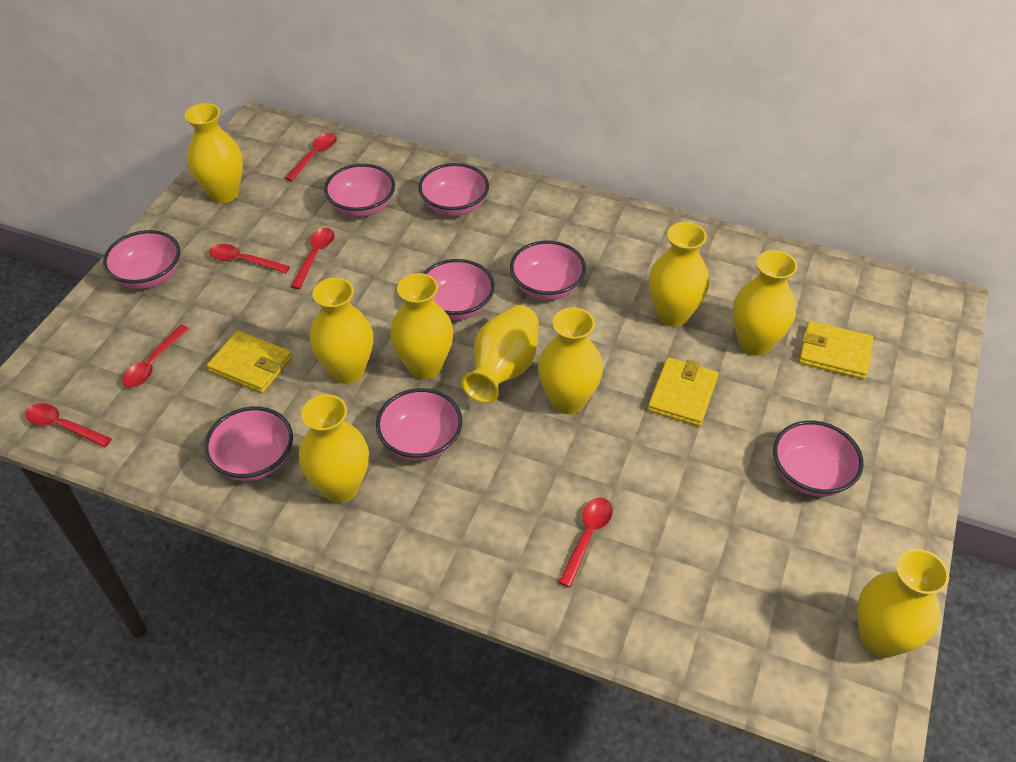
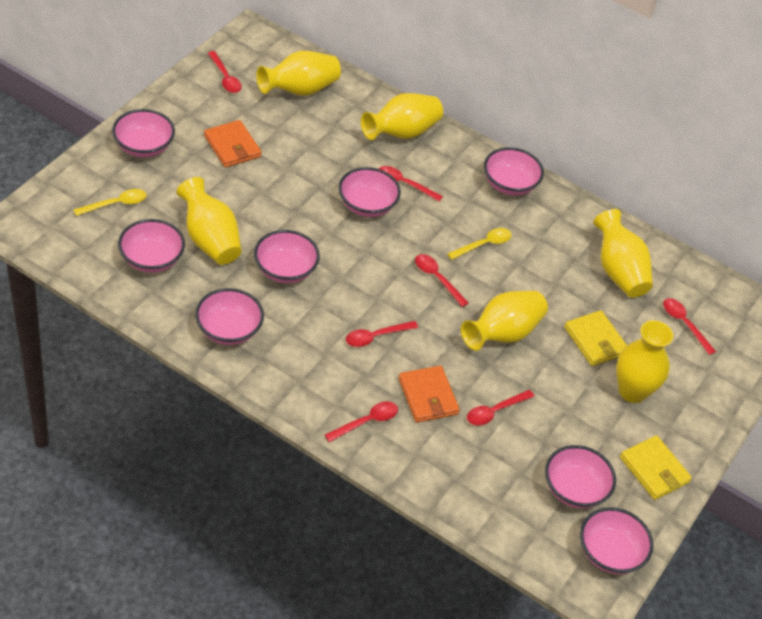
orange wallet: none = 0 -> [204,120,261,167] [399,366,460,423] = 2
red spoon: [25,403,112,447] [122,325,189,388] [209,244,290,273] [285,133,337,181] [291,228,335,289] [558,498,613,587] = 6 -> [208,51,242,93] [325,401,398,442] [346,321,418,347] [379,166,443,202] [415,254,468,307] [467,390,534,426] [663,298,716,355] = 7
yellow spoon: none = 0 -> [74,189,147,216] [447,228,511,260] = 2
yellow vase: [185,103,243,203] [299,394,369,503] [310,277,373,384] [390,273,454,379] [462,305,539,404] [538,307,603,414] [649,222,709,327] [733,250,797,356] [857,549,949,658] = 9 -> [176,177,242,265] [256,51,341,96] [361,93,443,140] [461,291,548,351] [593,209,653,298] [616,320,673,403] = 6
yellow wallet: [207,331,292,393] [648,357,719,427] [799,321,873,379] = 3 -> [564,310,627,366] [620,435,692,500] = 2

